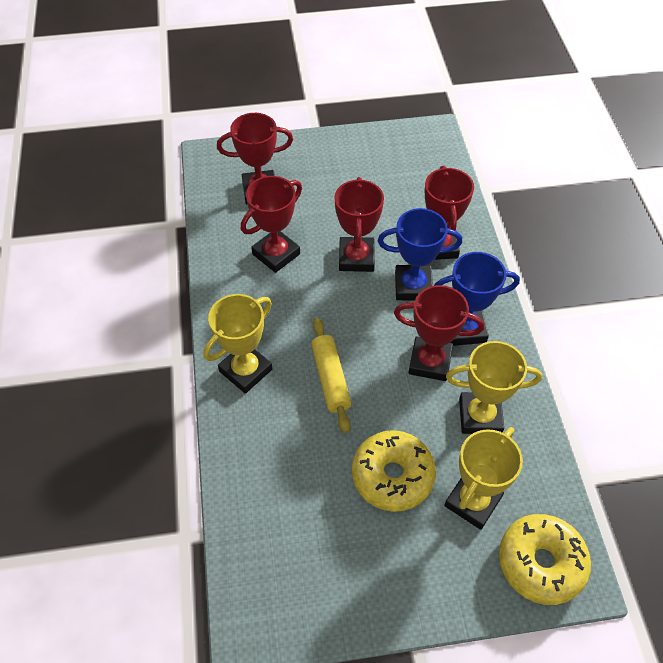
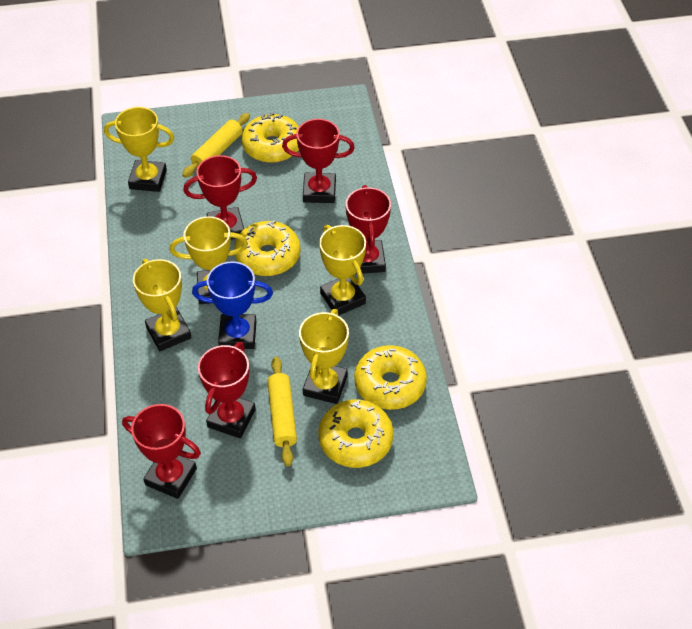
blue trophy: [378,208,462,301] [434,252,520,346] = 2 -> [192,261,273,349] = 1
yellow donut: [352,430,436,512] [499,514,591,605] = 2 -> [234,221,300,276] [242,113,299,163] [319,399,393,468] [354,345,427,410] = 4
yellow rolling pin: [311,318,351,433] = 1 -> [182,113,250,178] [267,357,297,466] = 2
yellow trophy: [203,294,272,394] [444,427,523,530] [446,341,542,434] = 3 -> [104,107,174,192] [133,259,192,351] [170,216,248,304] [299,309,349,404] [319,225,366,316] = 5

